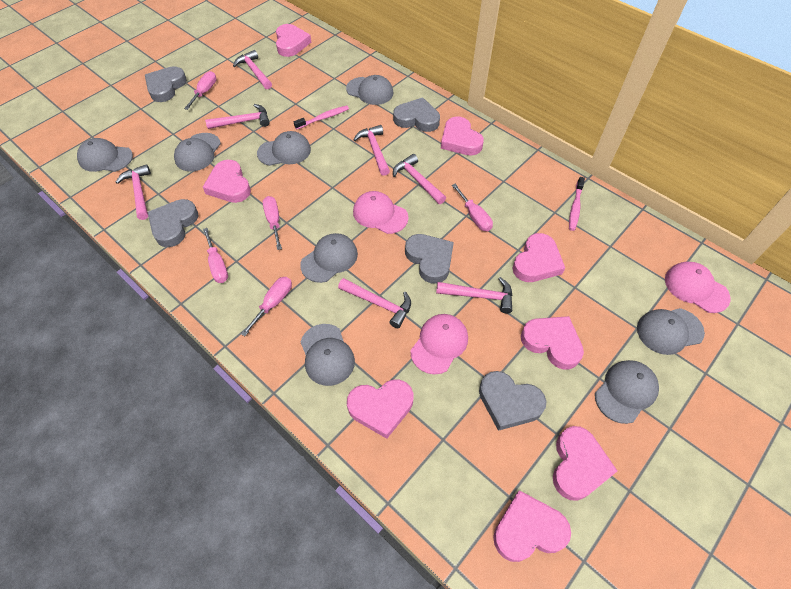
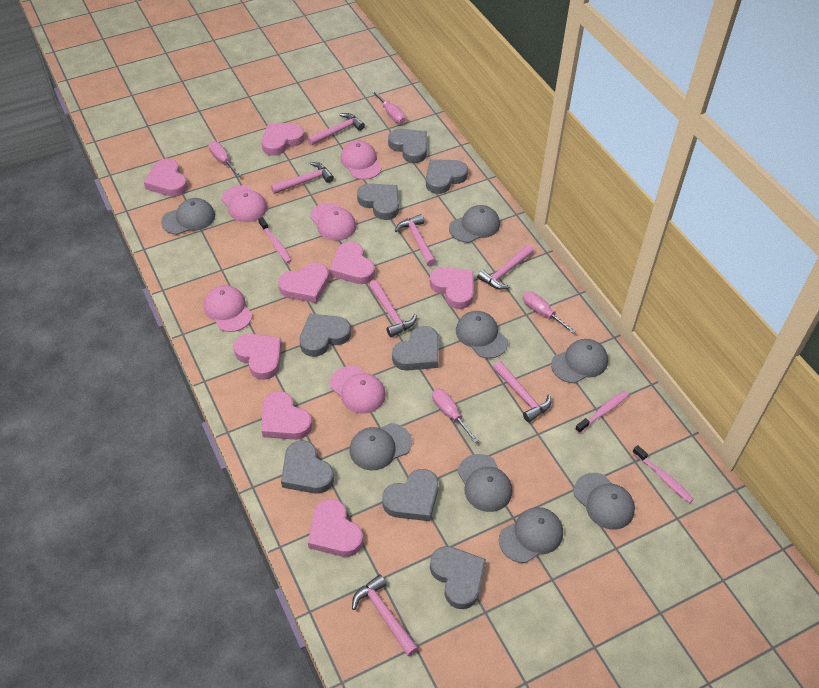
grey heart: [145,66,187,102] [148,199,198,247] [393,97,440,132] [405,234,454,284] [479,371,547,431] = 5 -> [281,440,334,494] [299,314,351,357] [357,183,399,220] [382,469,439,521] [388,129,427,163] [392,326,439,371] [426,159,468,194] [430,546,486,609] = 8
pink cap: [353,191,409,234] [410,314,468,374] [665,262,730,313] = 3 -> [204,285,252,332] [222,185,267,222] [310,203,356,241] [330,366,386,414] [340,141,382,180] = 5
pink screwdriver: [184,71,216,110] [203,228,228,283] [241,277,292,336] [263,196,282,250] [452,184,493,231] = 5 -> [209,141,241,177] [372,90,405,124] [432,389,479,443] [523,292,576,333] = 4
pink toothbrush: [294,106,349,130] [569,177,585,231] = 2 -> [258,217,292,263] [575,391,629,433] [632,445,694,503] = 3

